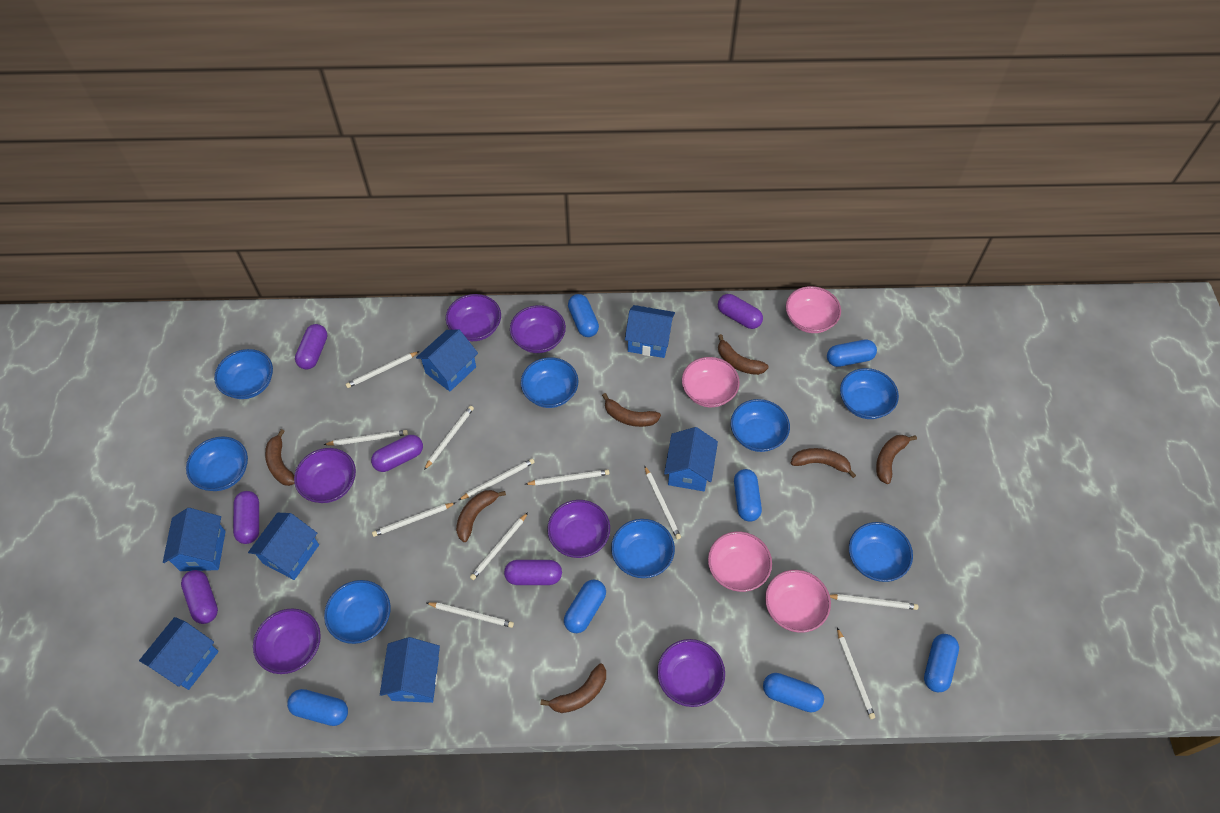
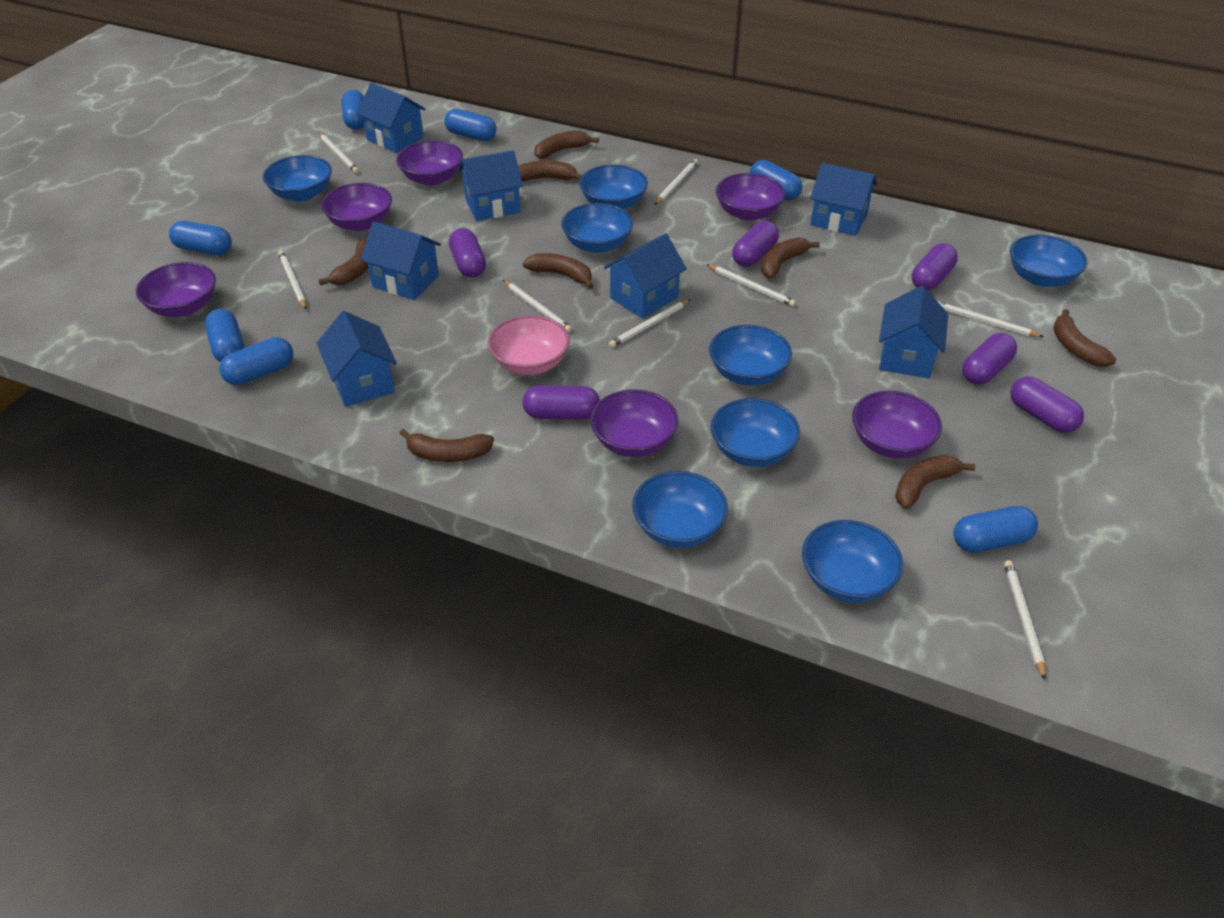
brown banana: [265,429,294,486] [456,490,506,542] [540,664,606,713] [602,393,661,427] [718,334,769,375] [791,448,856,478] [876,435,917,484] = 7 -> [319,239,368,285] [399,429,494,462] [518,161,582,182] [523,253,594,289] [534,131,599,159] [761,237,820,278] [895,455,976,509] [1053,309,1116,367] = 8
pink bowl: [682,357,740,407] [708,531,772,592] [765,570,831,633] [786,286,841,333] = 4 -> [488,315,570,375] = 1
white pencil: [323,430,408,446] [346,351,420,388] [372,503,455,537] [424,406,474,470] [427,602,514,628] [459,458,535,500] [470,512,528,580] [526,469,609,485] [644,465,681,540] [830,594,918,610] [837,628,875,719] = 11 -> [278,251,306,309] [319,133,359,173] [503,280,572,333] [609,299,691,348] [655,159,698,205] [706,264,796,307] [937,301,1044,337] [1004,560,1046,680] = 8

